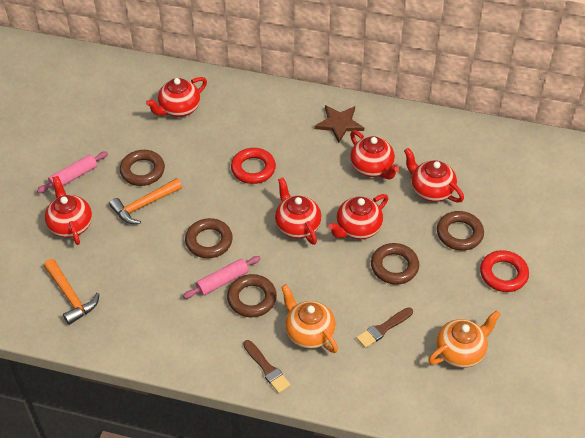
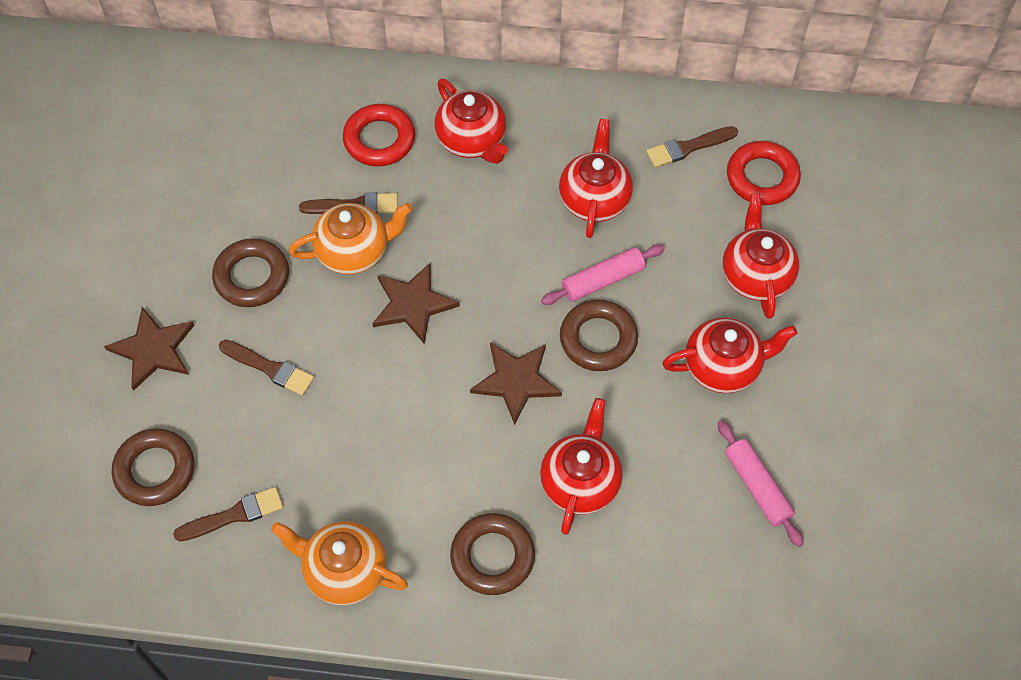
brown brush: [243,340,291,393] [356,307,413,348] = 2 -> [173,487,283,541] [219,340,314,396] [299,192,398,214] [646,126,738,168] = 4
brown ring: [120,150,165,186] [185,218,233,258] [227,274,277,317] [371,243,419,284] [437,211,484,251] = 5 -> [112,428,194,506] [212,238,289,307] [450,513,535,595] [560,300,638,371] = 4
brown star: [314,105,364,143] = 1 -> [104,307,194,391] [373,263,460,344] [470,342,562,425] = 3
orange hammer: [44,259,99,325] [109,178,182,224] = 2 -> none = 0
red teapot: [45,176,92,245] [146,77,207,117] [275,178,322,245] [328,194,388,239] [350,130,399,179] [404,148,464,202] = 6 -> [434,78,508,164] [540,398,623,535] [559,118,633,238] [662,317,797,393] [722,193,799,319] = 5

